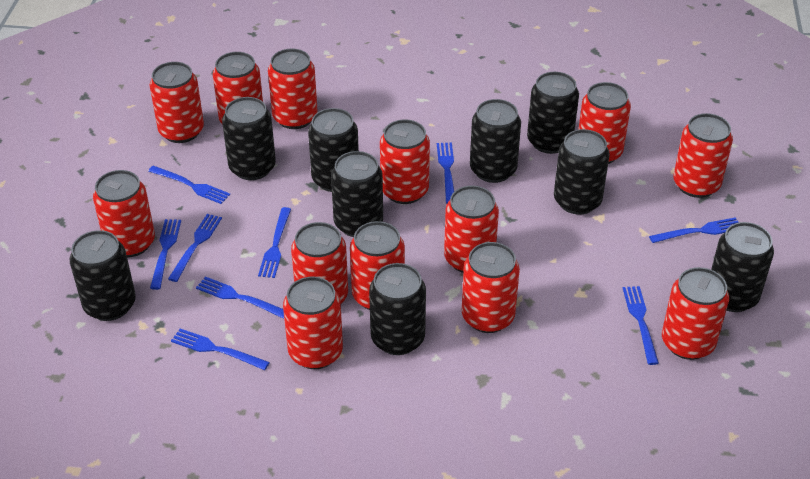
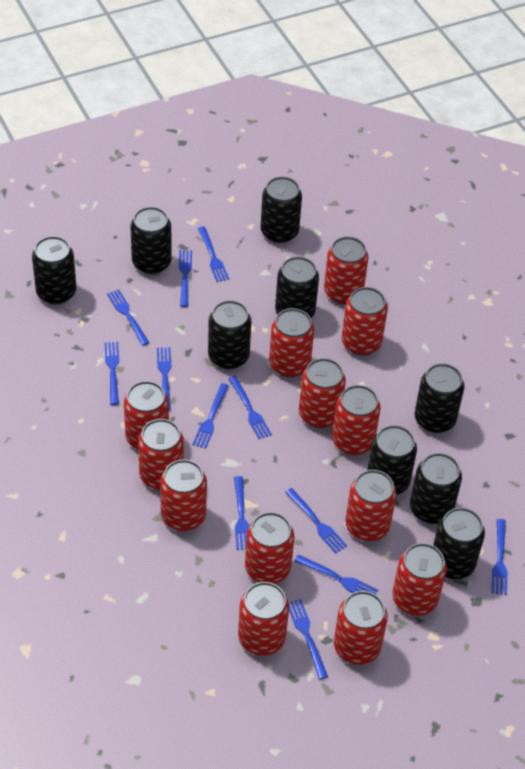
blue fork: [148,166,230,204] [150,219,181,290] [168,214,222,282] [171,329,270,370] [196,277,284,319] [258,207,291,278] [437,142,454,203] [623,286,659,365] [649,217,738,243] = 9 -> [105,342,119,405] [107,290,150,346] [157,347,171,410] [179,250,192,307] [192,383,229,449] [198,226,229,282] [228,376,272,439] [234,476,250,550] [285,488,347,553] [289,599,328,679] [294,554,378,594] [492,519,508,595] = 12

